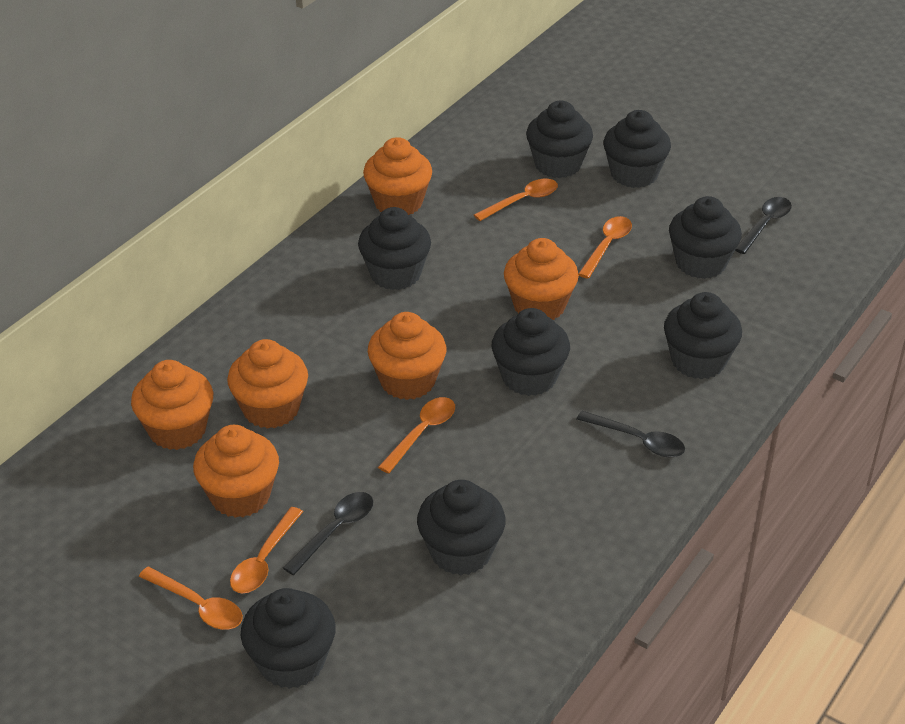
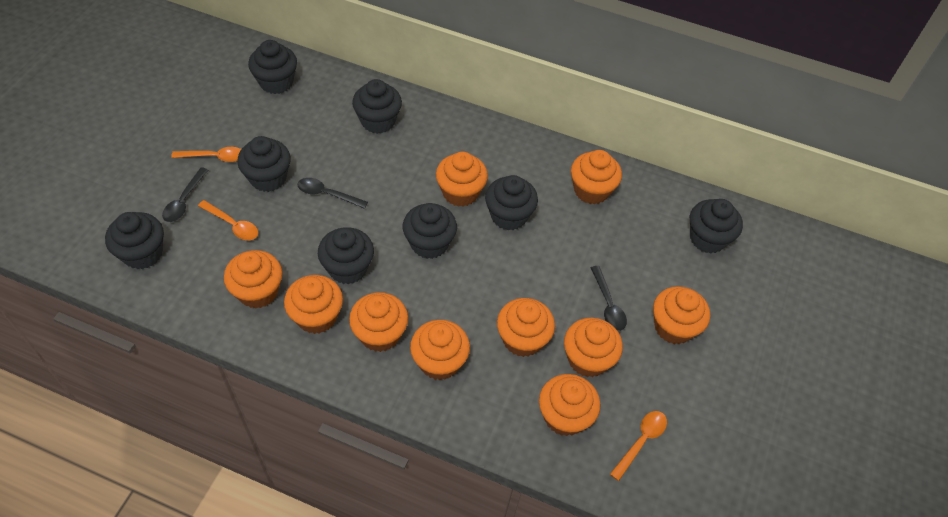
orange cupcake: [131,360,213,450] [193,425,279,518] [227,339,308,429] [363,137,432,215] [368,312,446,400] [504,238,579,320] = 6 -> [224,250,282,309] [284,275,343,334] [349,292,408,352] [410,320,470,380] [436,152,488,207] [497,298,555,357] [539,374,600,436] [564,318,623,377] [571,150,622,204] [653,286,710,344] = 10
orange spoon: [139,567,243,630] [230,507,303,593] [378,397,455,474] [474,179,558,221] [578,216,632,279] = 5 -> [171,147,241,162] [198,200,258,240] [610,411,667,481] = 3

